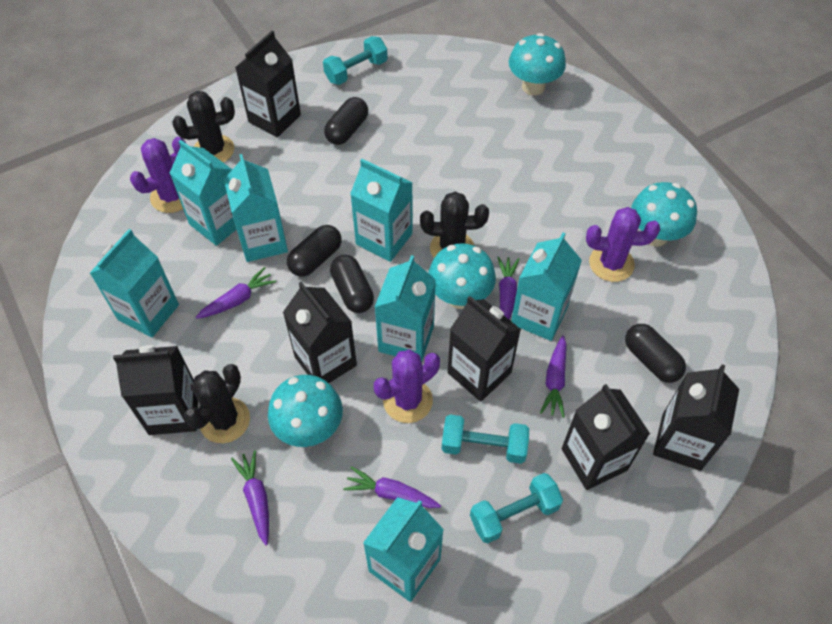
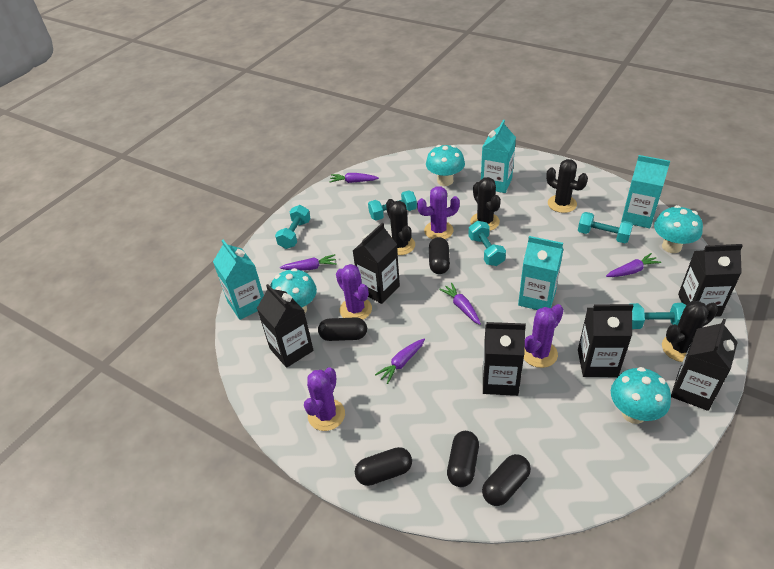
black cactus: [172,91,235,163] [184,364,250,443] [420,192,489,258] = 3 -> [386,199,415,255] [470,177,501,231] [546,159,588,213] [662,301,718,362] = 4
black capsule: [287,225,342,277] [324,97,368,145] [330,255,374,313] [625,324,686,383] = 4 -> [318,317,367,341] [355,447,412,486] [429,237,450,274] [447,431,479,487] [482,454,531,506] = 5
purple cactus: [130,137,186,213] [374,349,440,423] [586,207,660,282] = 3 -> [304,367,345,431] [336,264,372,320] [417,186,460,239] [524,304,564,368] = 4
turquoise carton: [90,229,179,337] [170,140,237,246] [224,154,288,262] [350,159,413,262] [363,497,444,602] [375,255,436,362] [511,233,582,341] = 7 -> [213,240,264,320] [481,120,516,193] [518,236,563,310] [621,155,670,228] = 4
turquoise dumbbell: [323,36,388,85] [442,414,529,464] [470,473,563,543] = 3 -> [275,205,311,249] [368,190,417,221] [468,221,506,266] [578,212,633,243] [630,303,687,329] = 5

